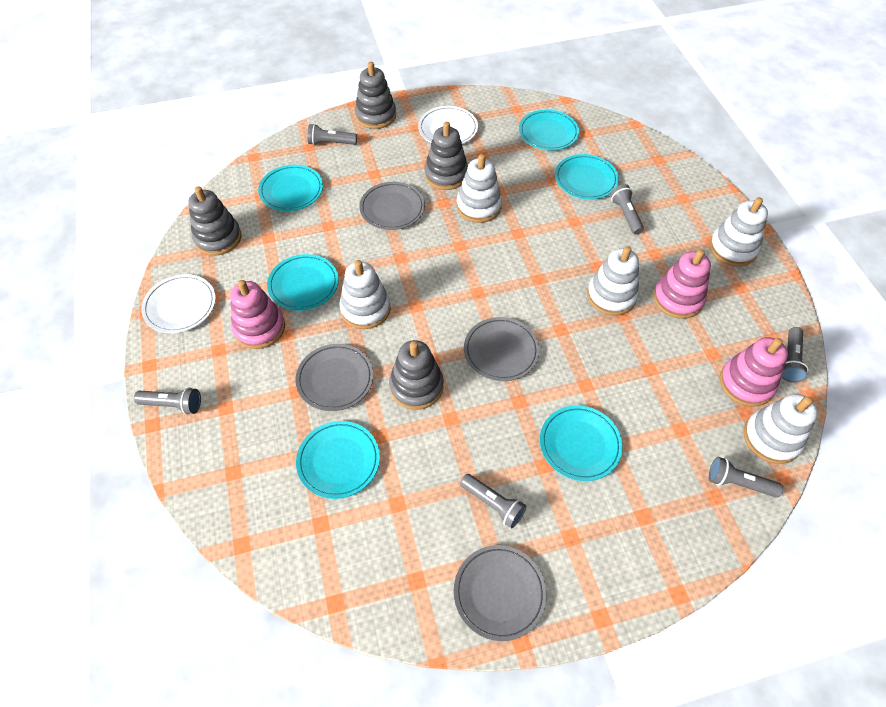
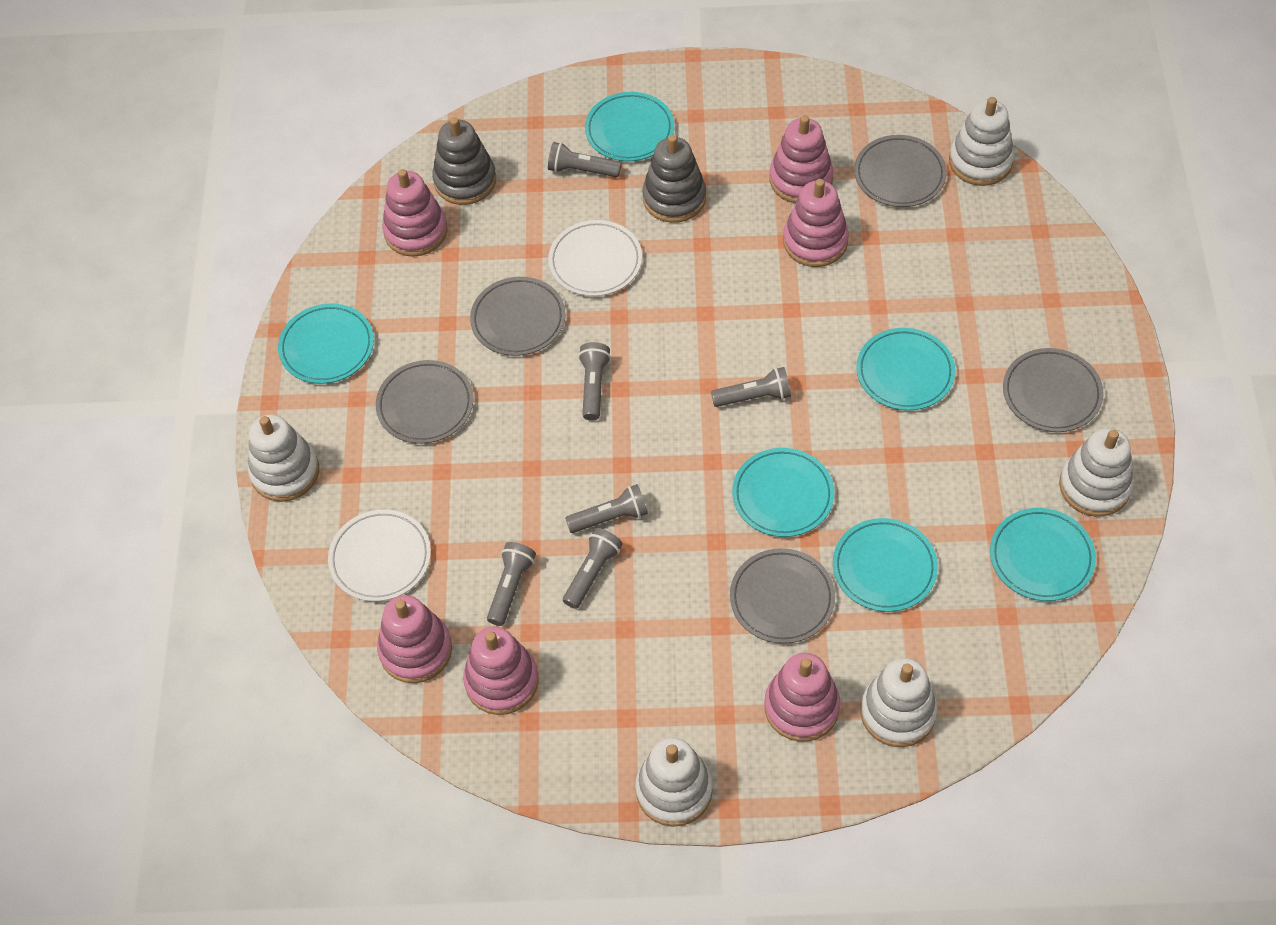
grey plate: [295,344,373,411] [359,182,425,230] [454,545,547,641] [464,317,540,381] = 4 -> [376,360,473,444] [470,277,566,356] [730,548,835,644] [854,135,947,207] [1003,348,1104,432] = 5
grey stacking toy: [188,186,241,256] [355,62,396,129] [389,340,444,410] [424,122,468,190] = 4 -> [432,117,496,205] [642,135,706,223] = 2
pink stacking toy: [230,280,285,349] [653,249,711,319] [720,337,788,407] = 3 -> [377,595,452,683] [382,169,448,257] [463,626,538,715] [764,653,840,742] [770,115,833,203] [783,179,849,267] = 6

